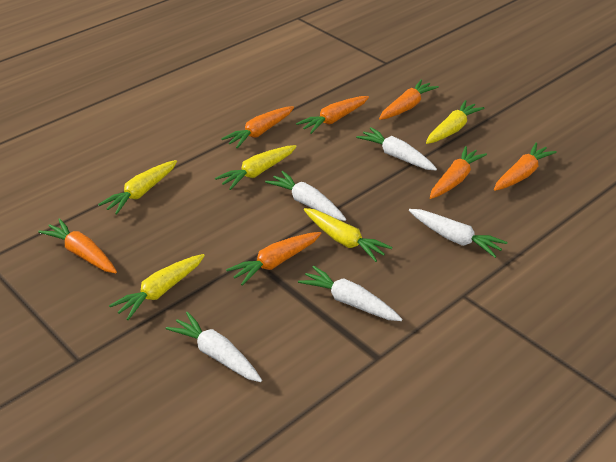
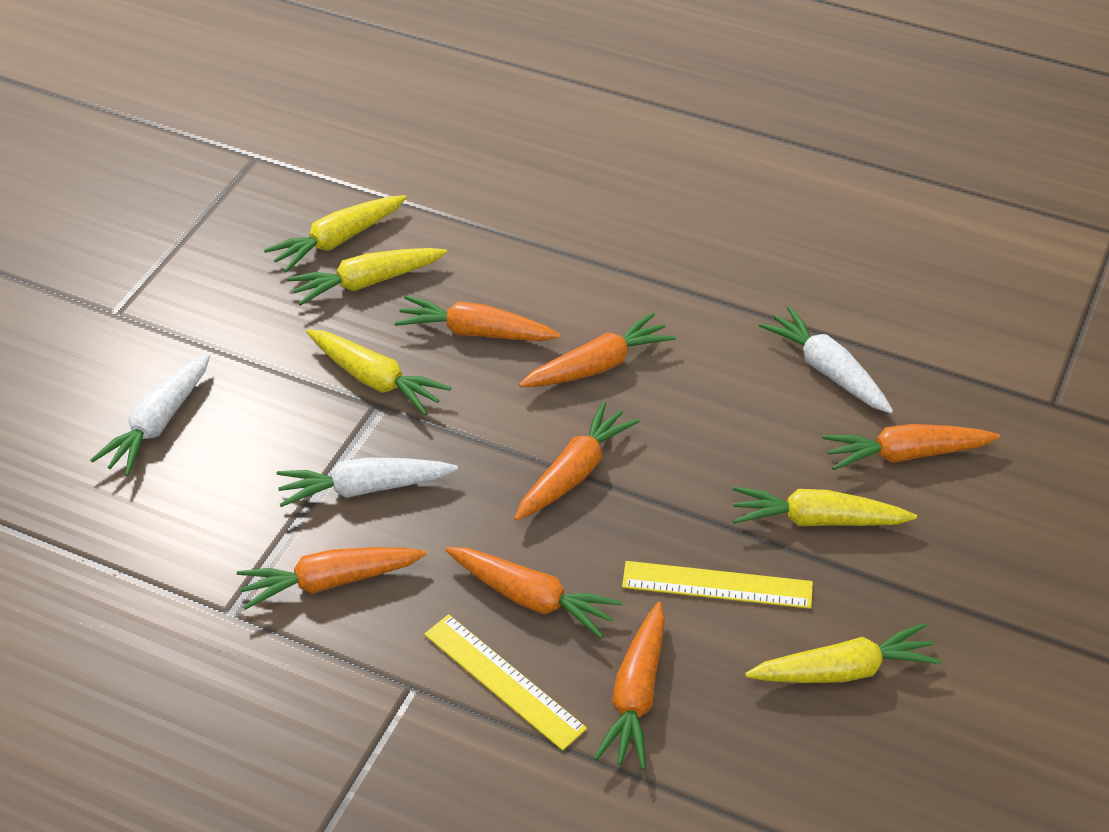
white carrot: [166,311,262,382] [265,171,346,221] [298,265,402,321] [356,127,437,171] [409,209,507,258] = 5 -> [91,353,211,476] [277,457,458,507] [759,306,893,413] = 3
yellow ruler: none = 0 -> [424,614,587,751] [622,561,813,609] = 2

